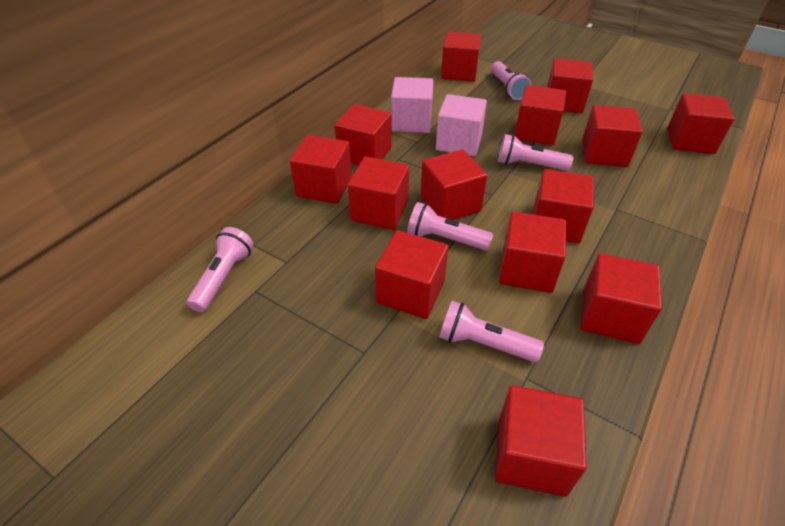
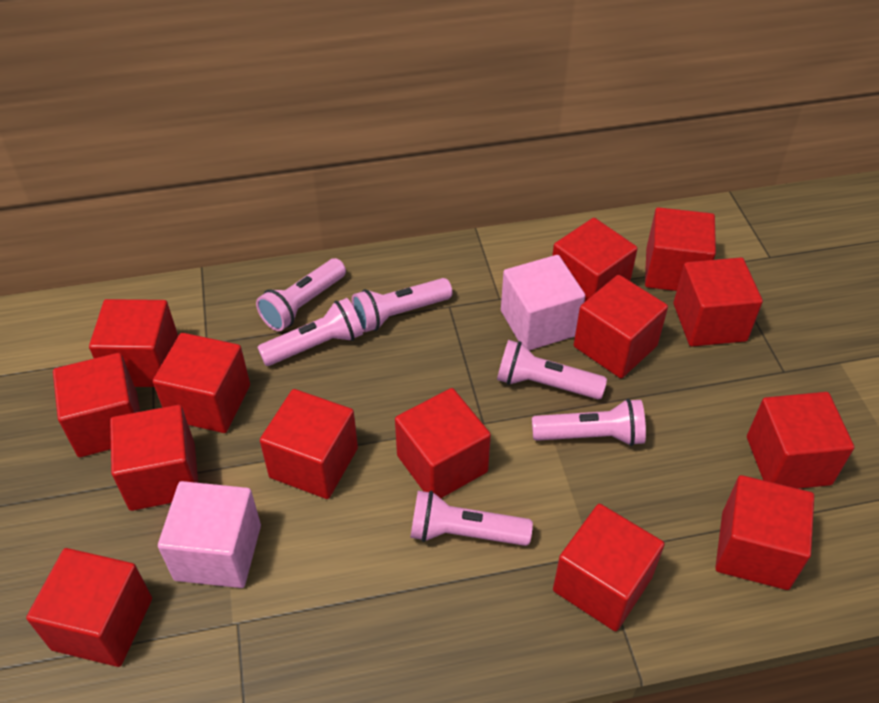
pink flashlight: [187,227,254,312] [407,202,493,251] [439,301,544,362] [491,61,532,100] [498,134,573,171] = 5 -> [256,258,346,331] [257,298,363,366] [352,278,452,332] [410,491,533,546] [497,340,607,399] [532,399,646,446] = 6

